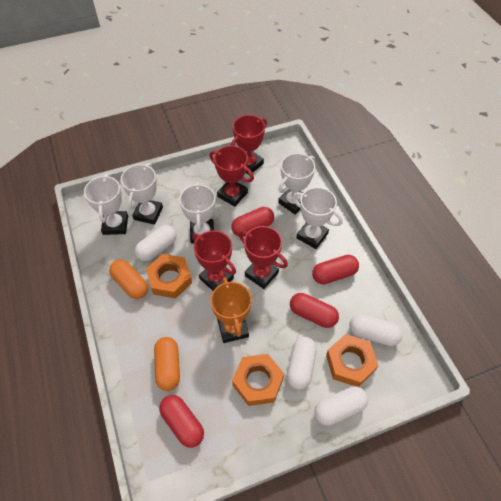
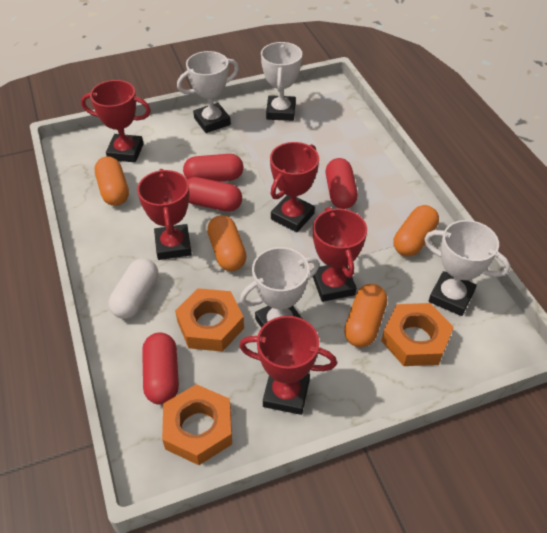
orange capsule: [109,260,148,299] [154,337,180,391] = 2 -> [95,156,129,206] [207,215,247,271] [344,284,387,347] [394,205,439,257] = 4
orange trophy: [210,277,252,343] = 1 -> none = 0
red trophy: [193,231,236,291] [209,146,254,207] [230,115,267,175] [239,226,288,289] = 4 -> [81,80,151,162] [137,169,192,260] [239,316,337,415] [270,142,319,232] [313,207,367,302] = 5
white capsule: [135,225,176,262] [287,337,317,390] [314,386,368,426] [349,314,403,346] = 4 -> [109,258,158,319] = 1
white trophy: [84,174,128,235] [121,163,163,225] [179,182,216,244] [278,153,315,215] [292,187,343,249] = 5 -> [177,51,239,133] [240,247,319,328] [261,42,302,121] [424,220,510,316] = 4

